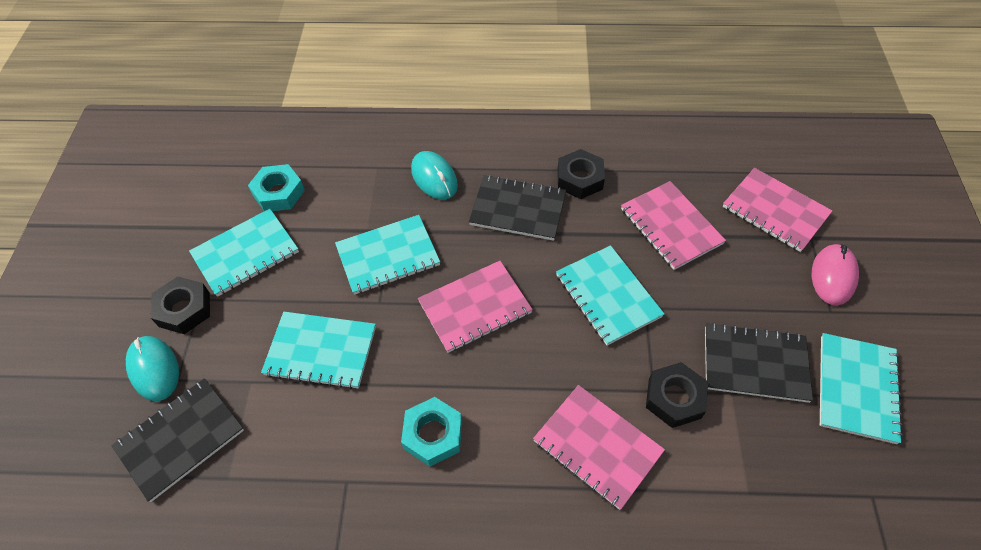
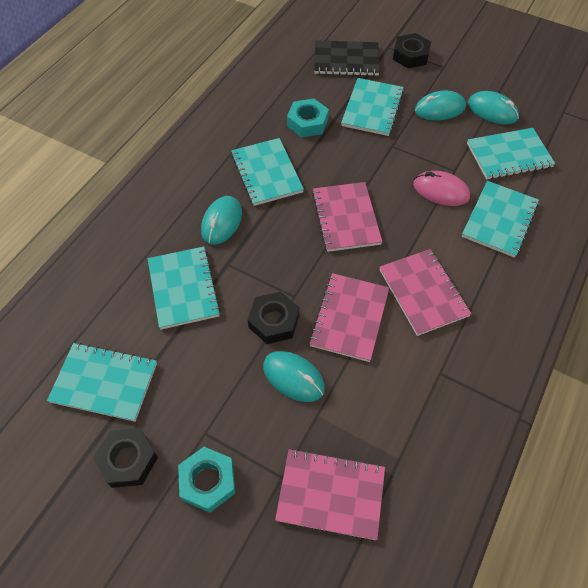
black notebook: [112,378,244,502] [469,175,566,241] [705,323,813,403] = 3 -> [314,40,380,76] = 1
turquoise mouse: [126,336,179,401] [411,151,458,200] = 2 -> [201,196,242,245] [263,351,325,402] [415,91,466,120] [468,91,519,125] = 4
turquoise notebook: [189,209,299,297] [261,312,376,389] [335,215,440,295] [556,245,664,346] [820,333,903,444] = 5 -> [47,343,157,422] [148,246,221,330] [231,138,304,206] [341,78,404,136] [462,181,539,258] [467,128,555,180] = 6

